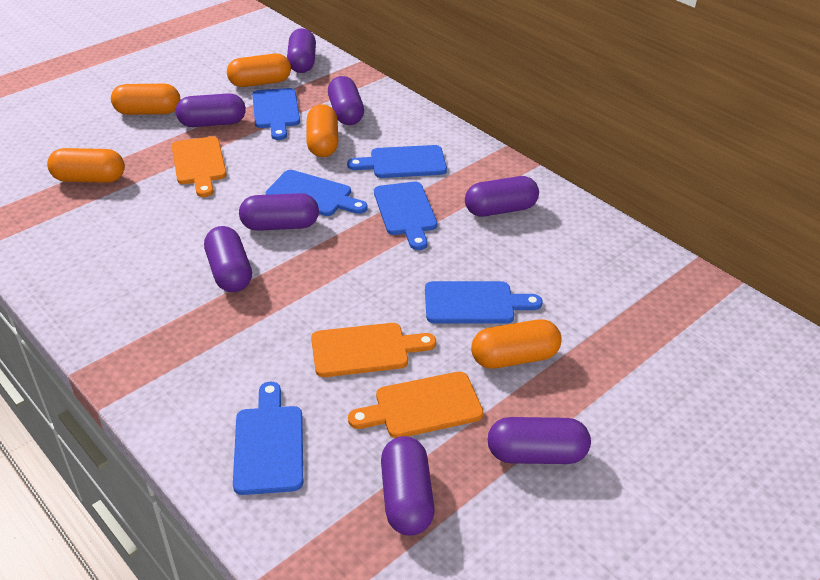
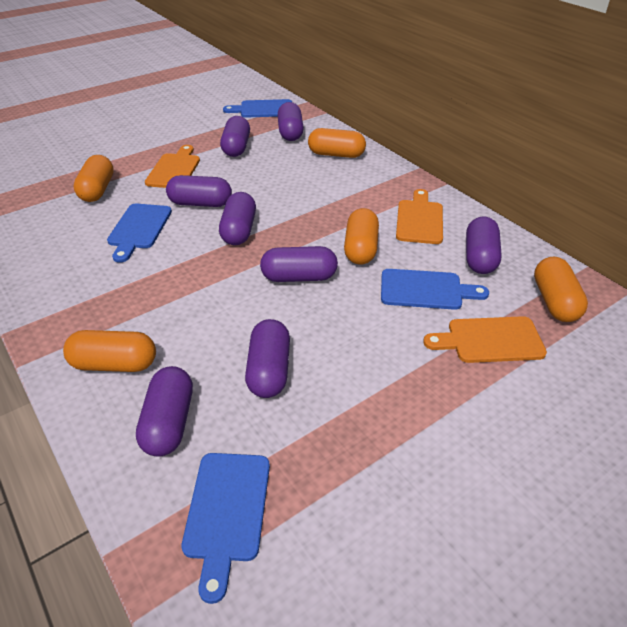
blue cutting board: [233,382,303,495] [252,88,300,140] [266,170,368,216] [347,145,447,178] [374,182,437,250] [425,281,543,324] = 6 -> [107,203,172,263] [181,453,270,604] [223,99,292,118] [381,269,489,310] = 4

